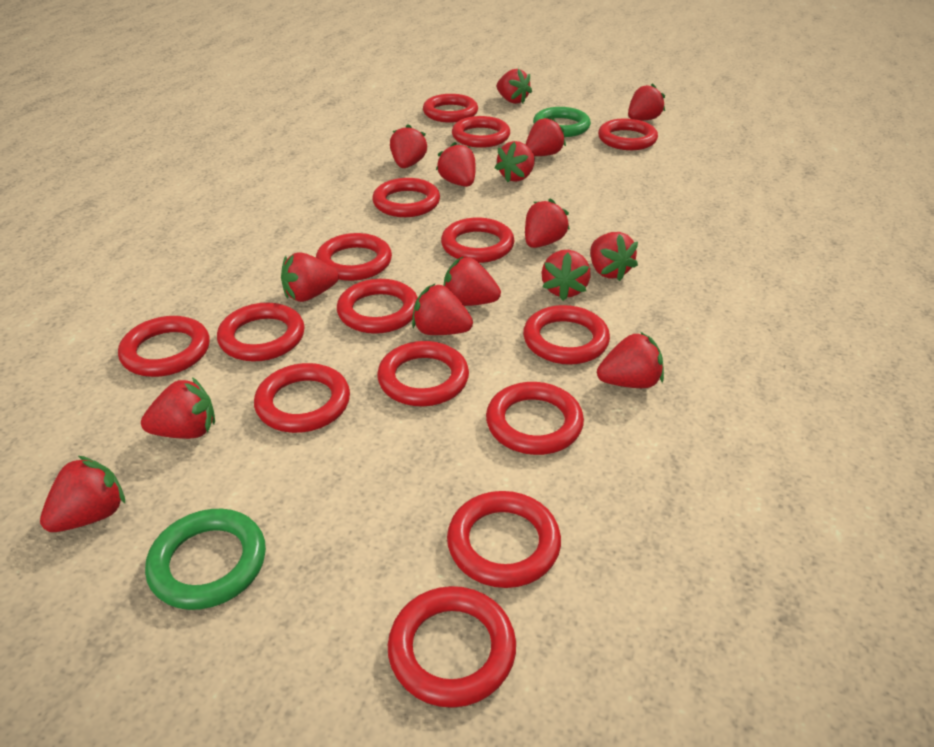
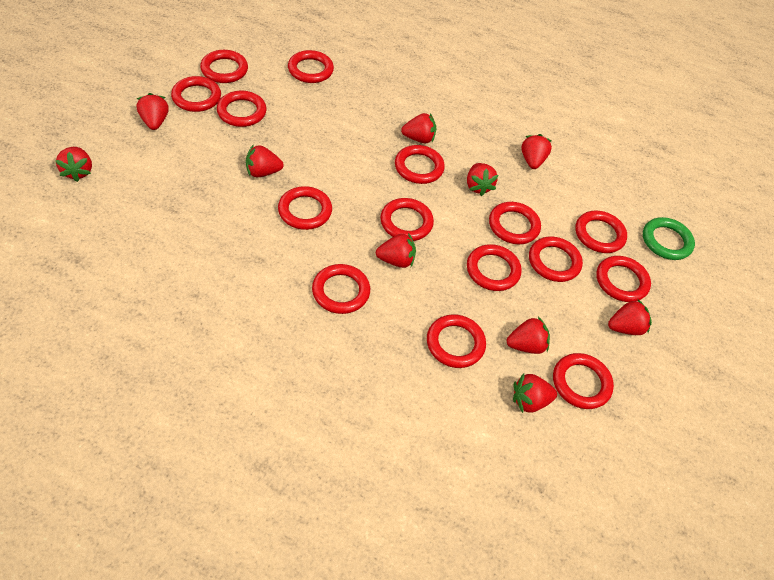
green ring: [145,509,266,610] [533,107,591,137] = 2 -> [643,217,695,260] = 1
red strawberry: [40,456,125,532] [141,377,215,439] [281,253,339,302] [390,124,427,168] [412,283,473,335] [436,142,476,187] [443,256,501,306] [495,141,535,182] [497,69,532,104] [525,198,570,248] [526,116,566,156] [542,250,591,301] [590,232,638,281] [597,332,664,388] [628,83,665,121] = 15 -> [55,147,92,182] [136,93,169,130] [246,144,284,177] [376,233,416,268] [401,113,436,143] [467,163,499,196] [507,316,550,354] [513,373,557,413] [521,134,552,169] [608,299,652,335] = 10

